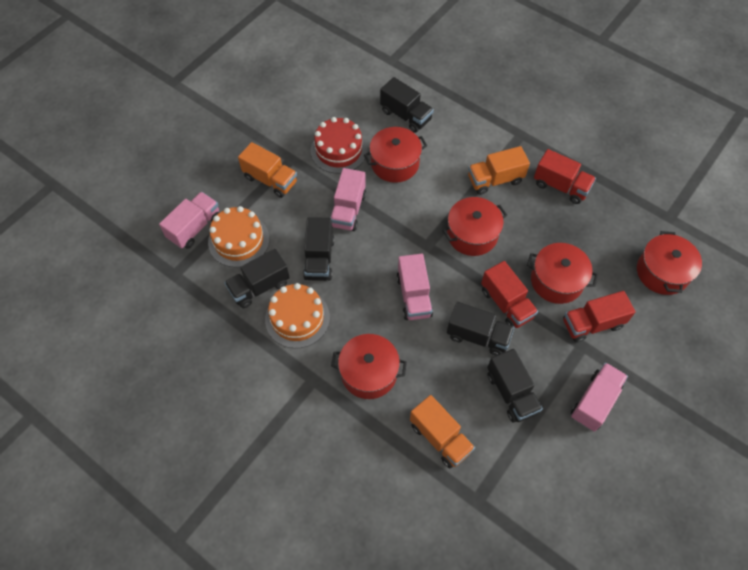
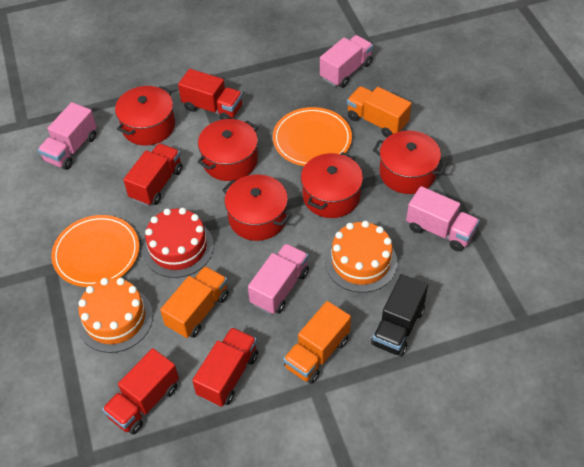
black truck: [224,249,290,308] [303,217,335,281] [380,77,434,133] [447,302,515,356] [487,349,543,423] = 5 -> [371,274,428,356] = 1
orange plate: none = 0 -> [52,215,139,287] [273,107,352,166] = 2
red truck: [481,261,538,328] [534,149,596,204] [563,291,635,343] = 3 -> [102,348,179,434] [123,143,182,206] [178,69,243,120] [192,327,258,407] = 4

